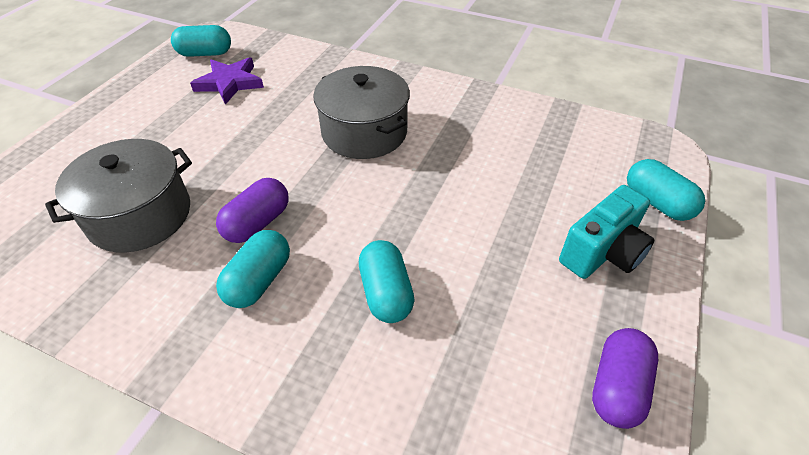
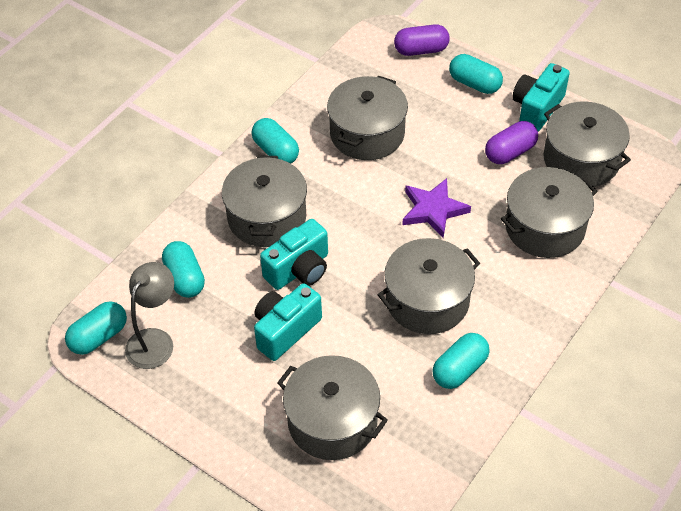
grey lamp: none = 0 -> [125,262,174,369] = 1
grey pot: [45,139,192,253] [313,66,410,159] = 2 -> [222,156,307,247] [277,355,388,460] [327,76,408,160] [378,238,480,334] [501,167,598,258] [544,102,631,187] = 6
turquoise camera: [559,185,655,279] = 1 -> [254,283,322,361] [260,219,328,290] [512,63,570,132] = 3
turquoise capsule: [171,25,231,57] [216,230,290,308] [359,240,415,323] [627,159,705,221] = 4 -> [65,301,127,355] [162,241,205,298] [252,118,299,164] [432,333,490,389] [449,54,503,94] = 5

